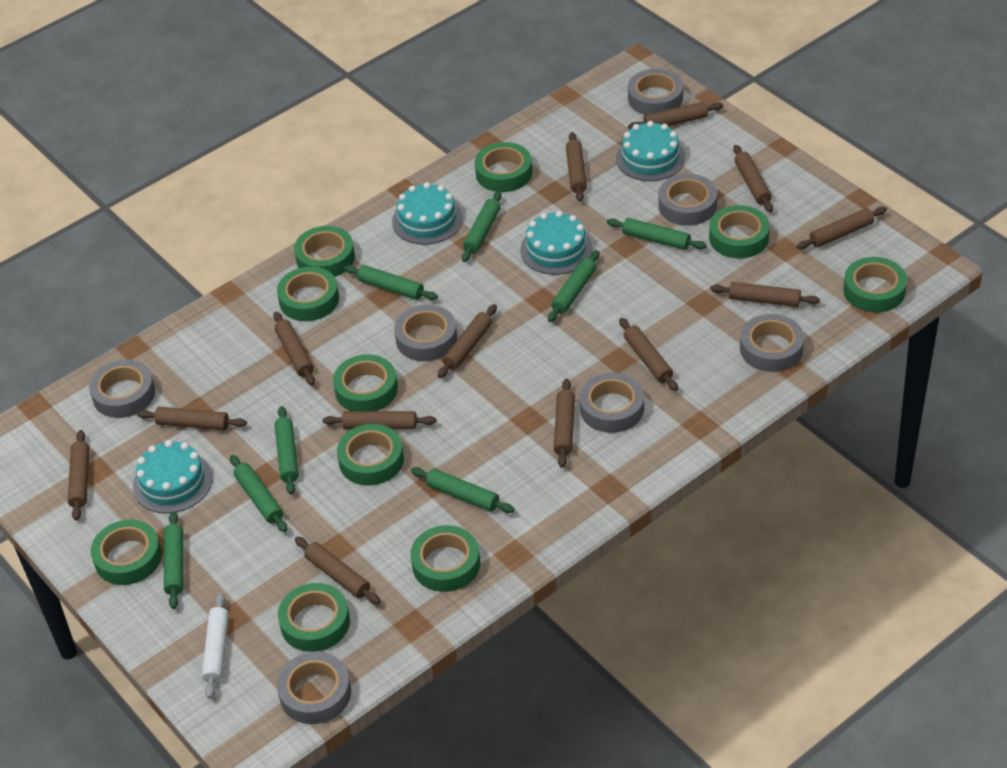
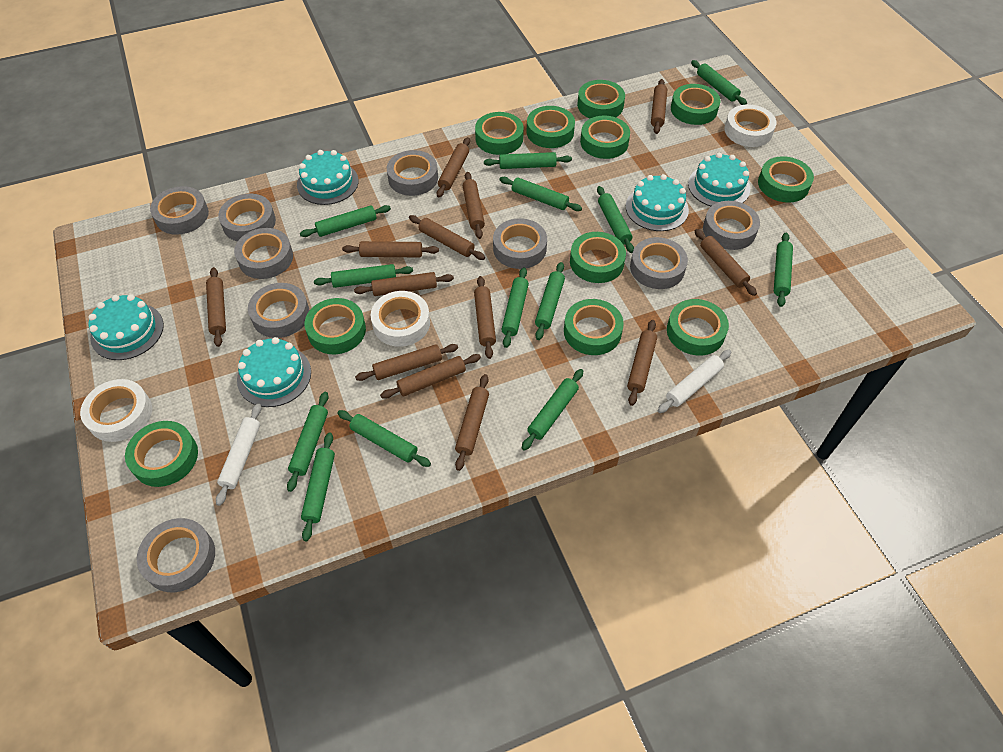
green rolling pin: [164,511,183,609] [230,455,287,532] [274,406,299,495] [344,265,438,300] [411,467,515,513] [462,191,502,262] [548,250,599,322] [607,218,707,250] = 8 -> [287,392,329,492] [300,205,391,237] [301,433,335,541] [314,264,413,288] [337,410,431,467] [484,152,572,169] [499,177,582,211] [501,267,529,348] [522,369,583,451] [535,262,565,340] [597,186,634,253] [691,60,747,105] [774,233,793,307] = 13
green tape: [91,520,162,585] [277,267,339,321] [278,583,350,652] [294,226,355,277] [333,354,398,411] [337,424,404,485] [410,525,480,592] [475,142,532,192] [709,205,770,259] [843,257,907,313] = 10 -> [125,421,198,487] [304,298,366,354] [475,112,524,155] [527,106,575,148] [564,299,624,355] [570,232,626,283] [577,80,625,119] [580,116,630,159] [667,299,729,355] [671,84,720,125] [758,156,814,203] = 11
grey tape: [89,360,155,418] [277,652,351,724] [394,305,457,361] [580,373,644,433] [628,69,683,115] [658,174,717,226] [740,314,804,372] = 7 -> [137,518,215,592] [150,186,209,235] [218,194,276,242] [234,228,293,279] [248,283,309,338] [387,150,438,196] [493,218,547,269] [630,237,688,289] [703,201,760,250] = 9
turquoise cake: [133,440,212,513] [392,182,463,245] [520,211,593,275] [616,121,685,181] = 4 -> [88,294,164,360] [237,337,311,407] [297,150,359,205] [626,174,689,231] [688,153,750,206] = 5
white rolling pin: [202,593,229,699] = 1 -> [216,403,261,506] [658,350,731,413] = 2
white tape: none = 0 -> [80,379,152,442] [371,291,430,347] [724,105,776,147] = 3

